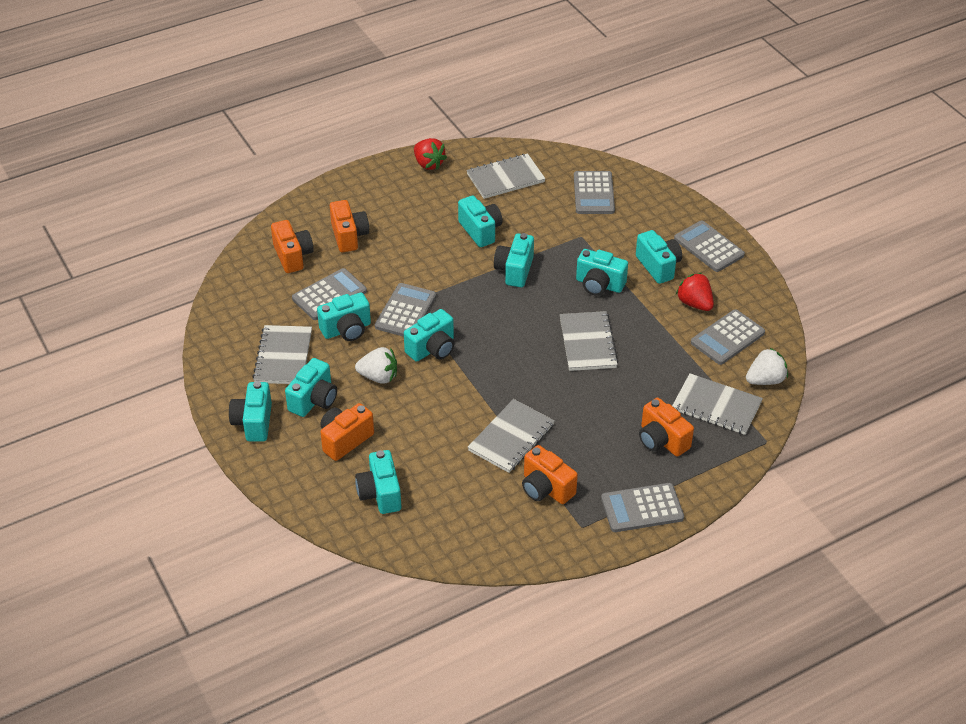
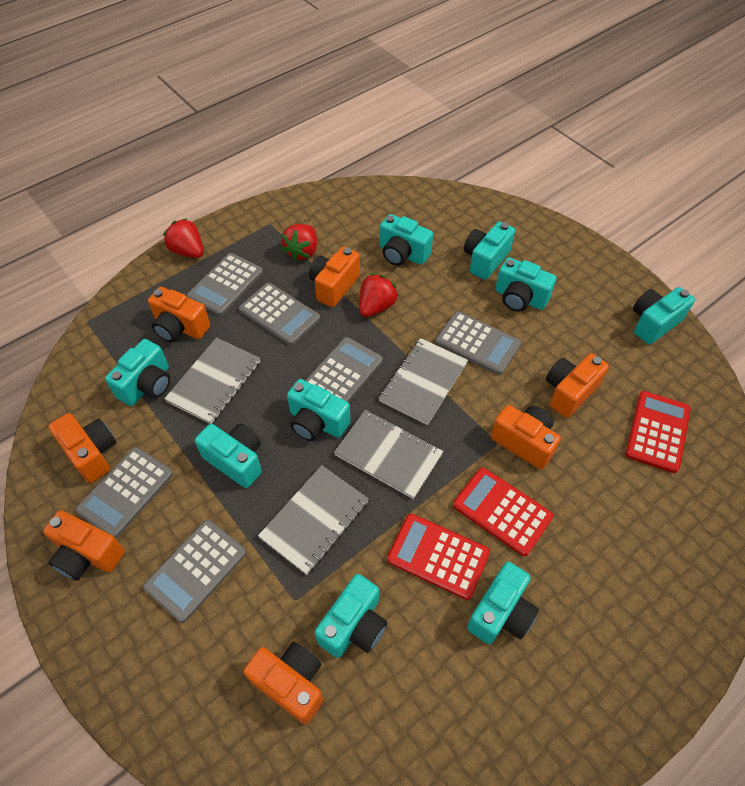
grey notebook: [252,325,312,384] [466,153,545,199] [467,399,555,473] [560,311,619,371] [672,373,763,435] = 5 -> [164,338,261,424] [258,465,369,575] [334,410,444,499] [379,338,468,425] = 4
orange camera: [271,220,314,273] [320,403,374,461] [330,200,369,252] [522,445,578,504] [639,398,694,457] = 5 -> [43,510,125,581] [48,413,116,483] [148,287,210,342] [243,642,323,724] [309,247,360,307] [491,405,561,470] [546,353,609,418] = 7
red calculator: none = 0 -> [387,514,490,600] [453,467,554,556] [625,391,691,473] = 3
red strawberry: [414,138,447,170] [676,273,714,311] = 2 -> [163,218,204,258] [282,224,317,261] [359,273,398,317] = 3
white strawberry: [355,347,397,384] [746,347,788,385] = 2 -> none = 0

